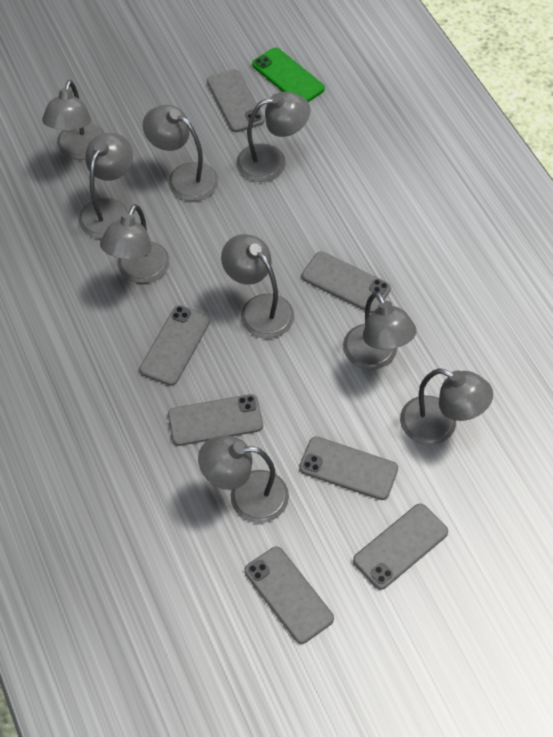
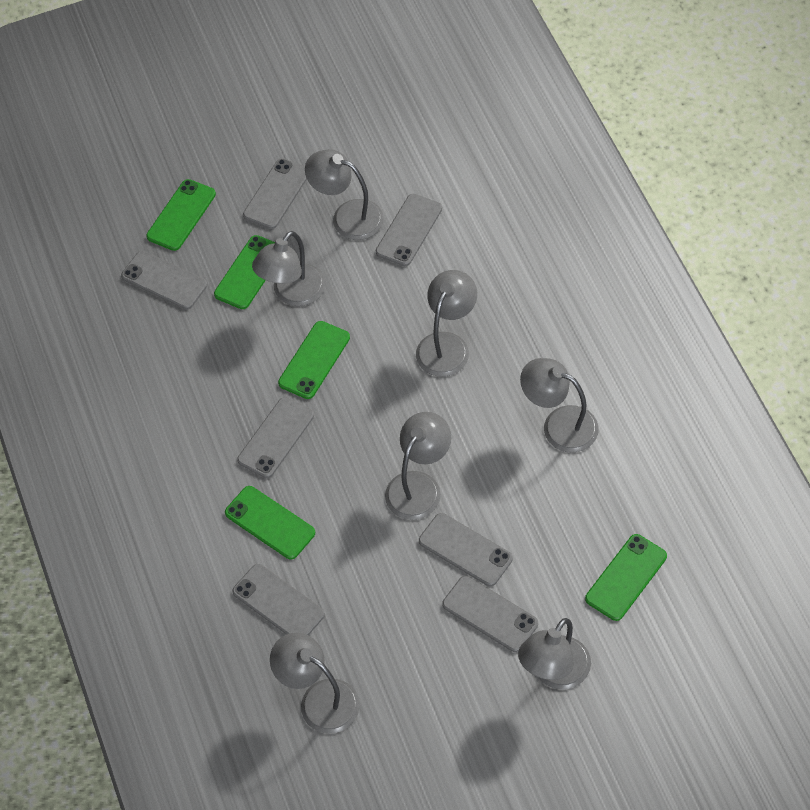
green phone: [252,47,325,102] = 1 -> [146,179,216,251] [214,235,275,309] [225,486,315,560] [278,321,350,399] [585,534,667,621] = 5
grey lamp: [42,80,104,160] [79,133,133,239] [100,204,170,283] [143,105,219,201] [198,435,289,523] [221,234,294,339] [236,92,310,182] [343,292,417,370] [400,368,493,445] = 9 -> [252,231,325,306] [270,633,360,734] [305,149,384,240] [385,412,451,520] [416,270,477,377] [518,618,591,690] [520,358,599,453] = 7

